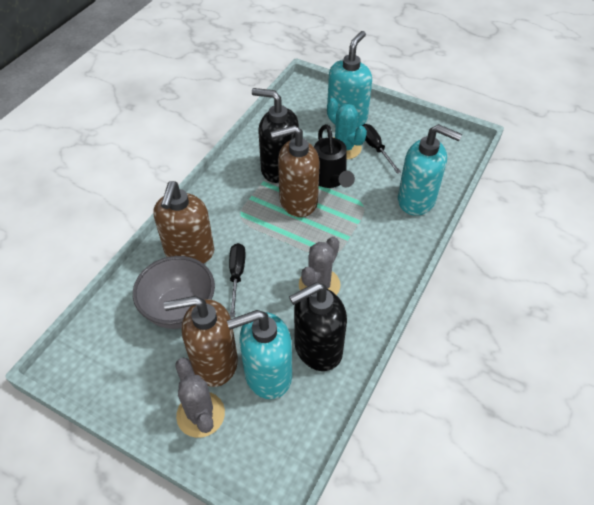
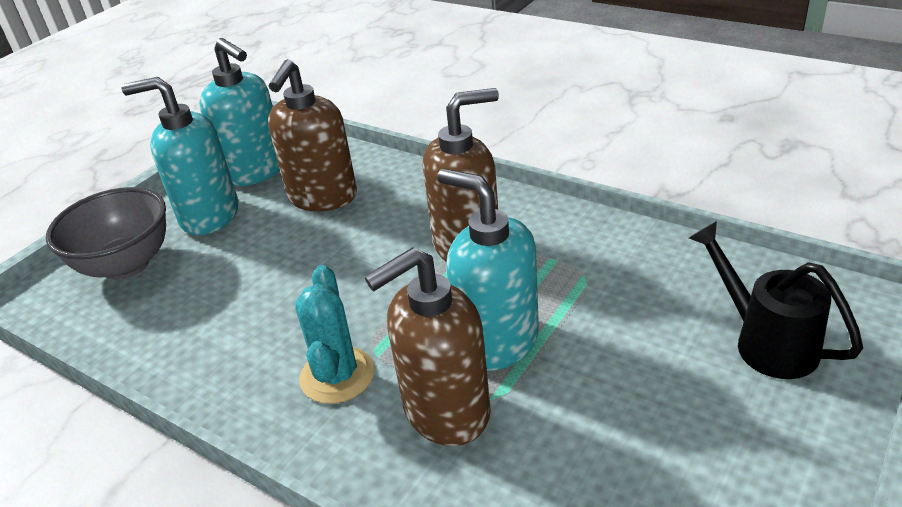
black screwdriver: [229,243,246,318] [362,124,401,174] = 2 -> none = 0
black soap dispenser: [252,88,299,183] [289,282,347,371] = 2 -> none = 0
grey cactus: [176,358,225,438] [299,236,341,295] = 2 -> none = 0

